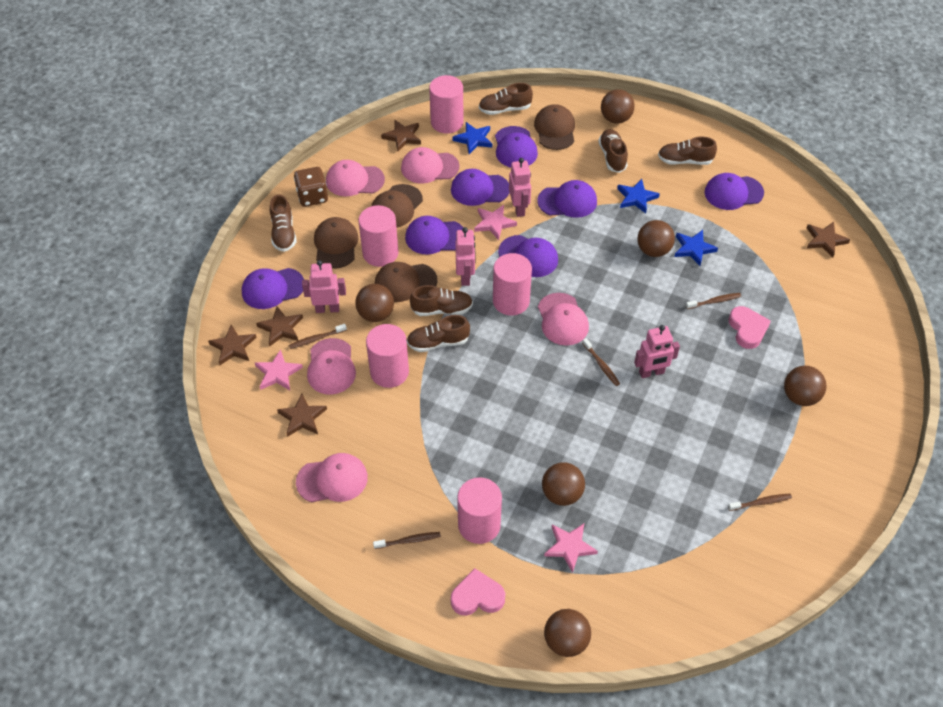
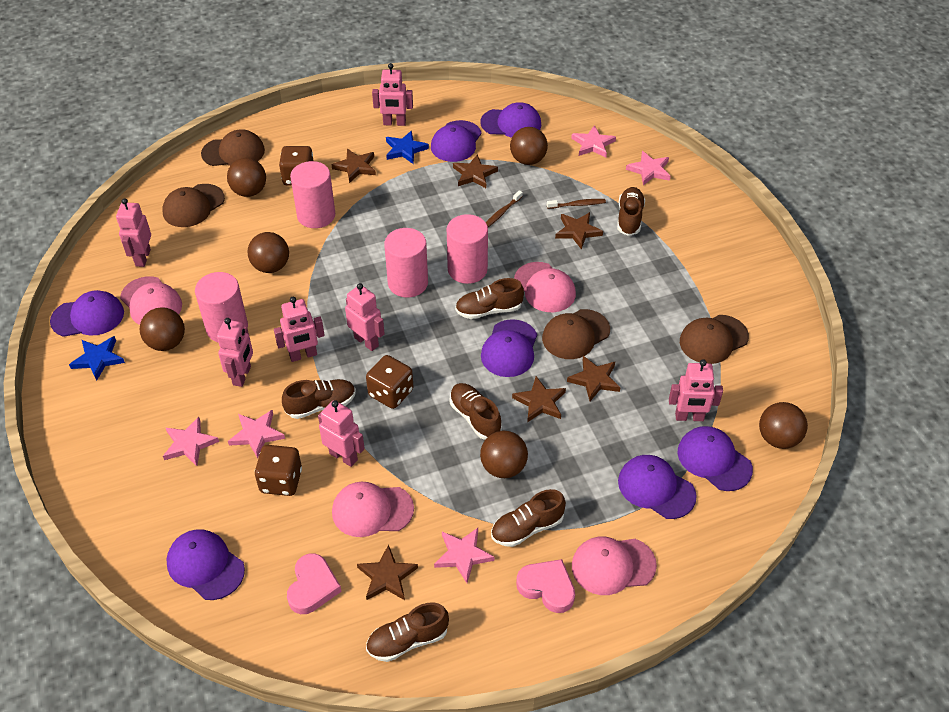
blue star: [453,122,492,154] [617,179,660,213] [674,230,718,266] = 3 -> [69,336,125,380] [386,131,429,164] = 2
brown dice: [294,167,328,207] = 1 -> [255,445,302,496] [279,146,314,186] [366,355,413,409] = 3
brown star: [208,325,256,365] [256,306,303,346] [277,393,327,437] [381,119,421,151] [807,222,850,258] = 5 -> [332,149,376,183] [357,544,418,600] [453,154,498,188] [512,376,566,423] [555,212,603,249] [567,356,621,401] = 6
brown toothbrush: [289,324,347,349] [373,532,441,549] [582,338,620,386] [686,293,741,309] [728,494,792,511] = 5 -> [486,190,523,227] [547,199,606,209] = 2
pink cap: [296,453,368,502] [307,338,356,395] [326,160,385,197] [401,147,459,184] [538,293,589,346] = 5 -> [120,276,182,325] [332,482,414,537] [514,262,576,312] [572,537,657,595] = 4
pink cylinder: [359,205,398,267] [366,324,409,388] [429,75,463,134] [457,477,502,544] [493,253,532,316] = 5 -> [195,272,248,342] [290,161,335,228] [384,228,428,297] [447,214,488,284] = 4
pink robot: [302,260,346,313] [455,227,476,286] [509,158,531,217] [634,325,680,378] = 4 -> [116,198,151,267] [217,318,253,387] [274,297,325,362] [318,400,365,467] [345,283,385,351] [372,63,413,126] [669,359,723,421] = 7
pink star: [255,349,303,390] [474,205,517,240] [544,524,598,573] = 3 -> [163,417,219,466] [228,410,285,458] [434,528,494,583] [571,125,616,158] [626,151,671,185] = 5

